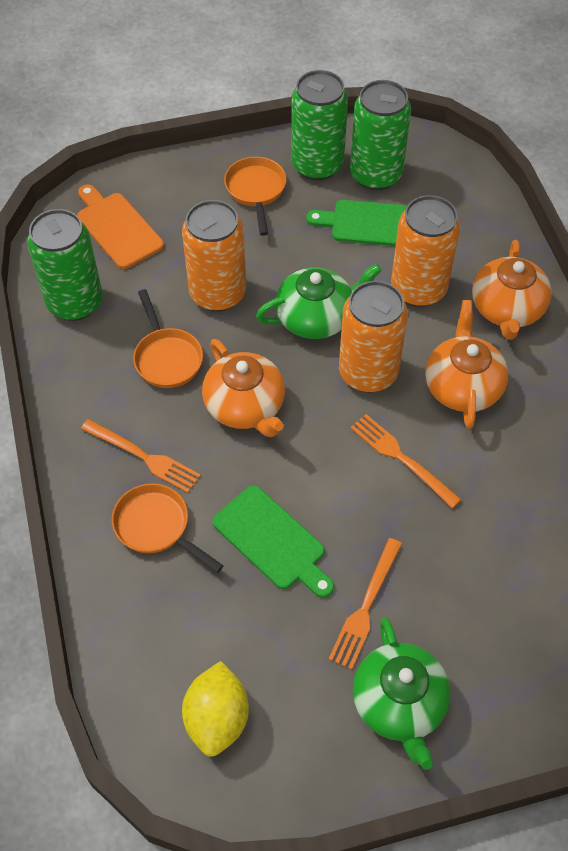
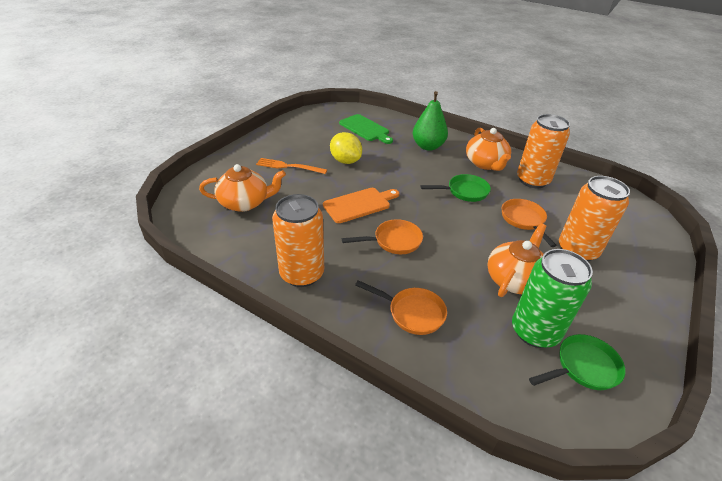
green can: [27,209,103,321] [291,70,348,180] [350,80,411,190] = 3 -> [512,249,593,348] = 1
green cutting board: [212,485,334,598] [306,200,408,246] = 2 -> [339,114,393,144] = 1
green pan: none = 0 -> [421,174,491,202] [529,334,626,390] = 2
green pear: none = 0 -> [413,91,448,151] = 1
green teapot: [256,264,382,339] [353,618,451,770] = 2 -> none = 0
orange fork: [81,419,201,493] [329,538,402,670] [350,414,462,508] = 3 -> [256,158,327,174] = 1

